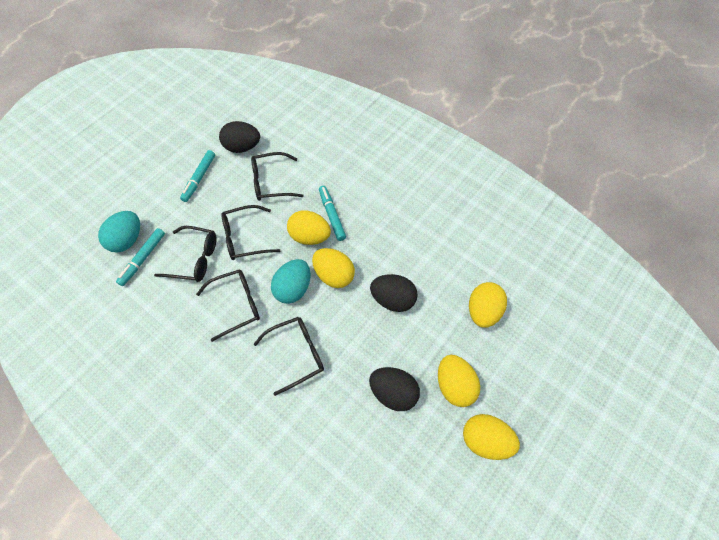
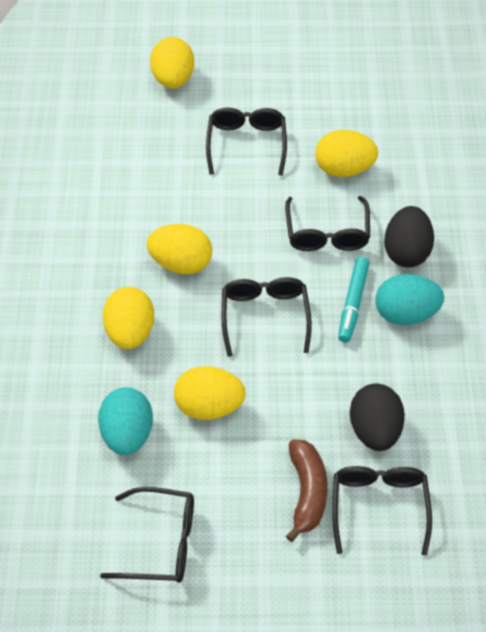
black egg: [219,121,260,153] [369,367,420,411] [370,274,418,312] = 3 -> [350,383,405,451] [384,206,434,268] = 2
brown banana: none = 0 -> [286,439,328,542] = 1
turquoise marker: [116,228,165,286] [180,150,215,202] [319,186,346,241] = 3 -> [338,257,370,343] = 1

